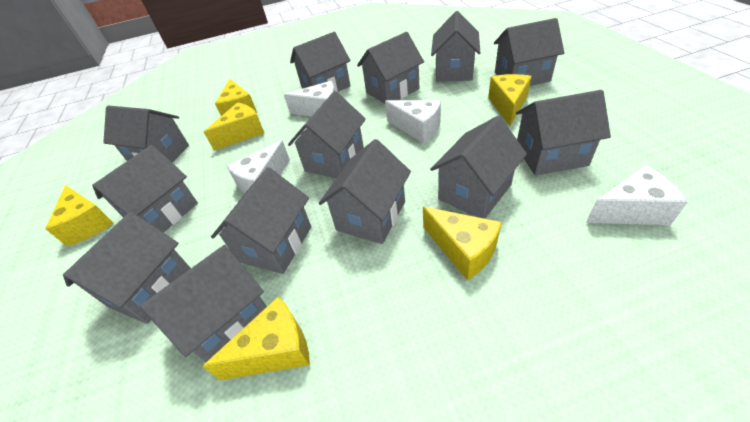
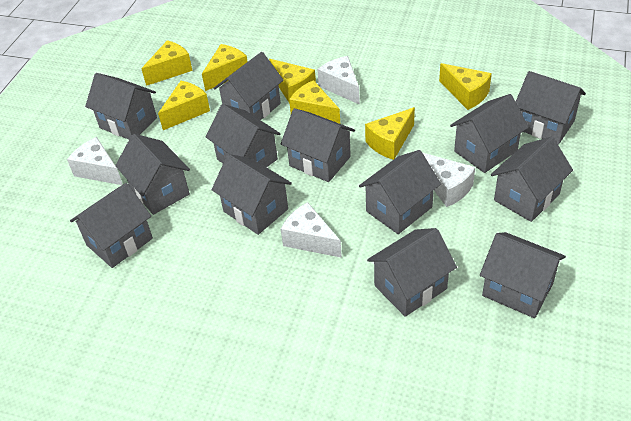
yellow cheese: [45,185,113,246] [202,296,310,380] [204,102,264,151] [215,79,257,116] [423,207,502,280] [488,74,532,126] = 6 -> [142,40,193,86] [158,81,210,130] [202,44,248,91] [269,59,316,104] [289,80,340,124] [365,107,415,160] [439,63,492,110] = 7

